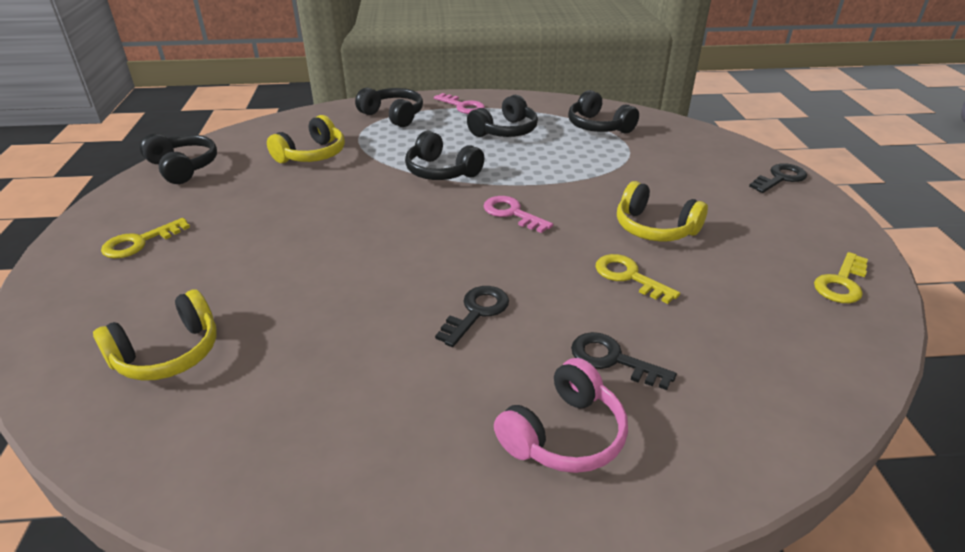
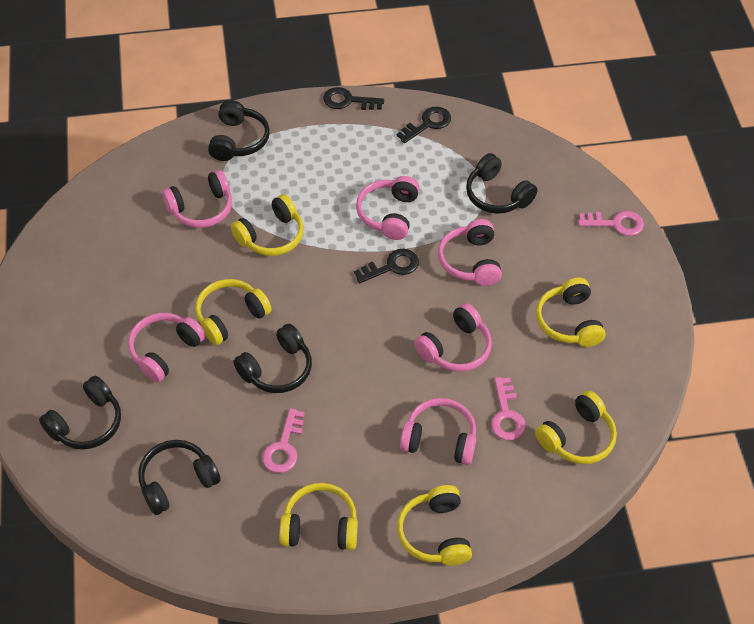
pink headphones: [494,358,628,473] = 1 -> [128,313,206,383] [162,170,232,228] [356,176,420,240] [400,398,476,465] [414,303,492,372] [438,219,502,286] = 6
pink key: [434,93,485,114] [484,196,553,233] = 2 -> [262,408,305,473] [491,377,526,440] [578,211,644,236] = 3
yellow headphones: [93,289,217,381] [267,115,345,163] [617,181,708,242] = 3 -> [195,279,272,345] [231,194,304,256] [279,483,358,550] [397,485,472,566] [535,390,617,464] [536,278,606,347] = 6
yellow key: [101,218,190,259] [595,254,680,304] [814,252,868,303] = 3 -> none = 0

